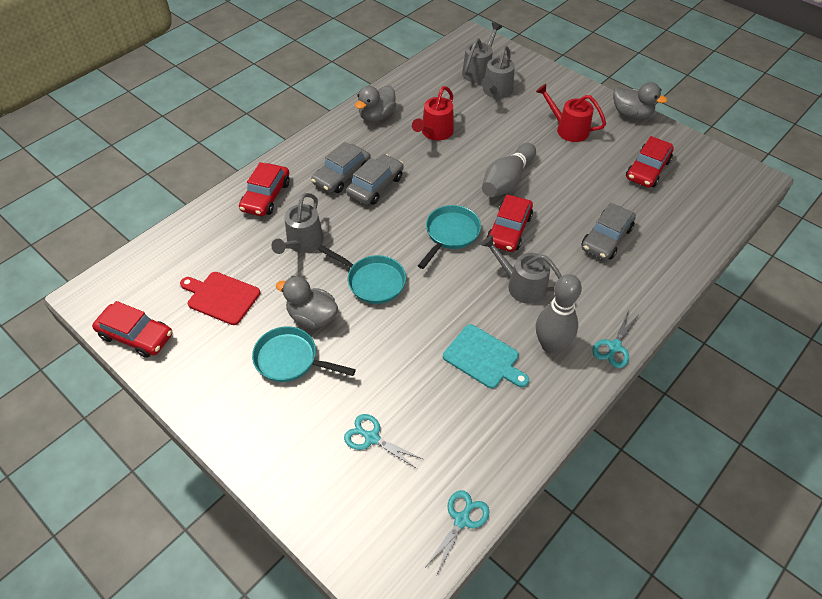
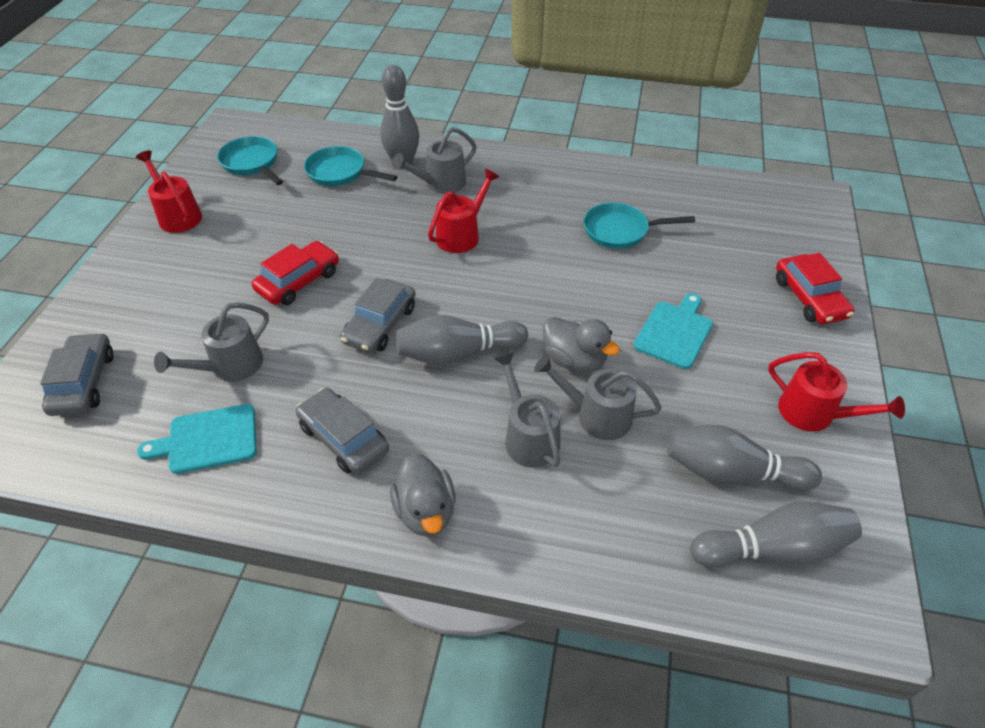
grey bowling pin: [482,143,536,197] [536,274,582,354] = 2 -> [380,65,419,169] [396,315,528,365] [667,425,822,491] [690,502,862,567] = 4
grey duck: [276,277,338,329] [355,85,396,122] [613,82,667,119] = 3 -> [390,453,455,536] [543,317,620,373] = 2
red car: [92,301,173,358] [239,162,290,216] [487,195,533,252] [626,136,674,187] = 4 -> [252,241,339,305] [776,253,854,324] = 2
red cutting board: [180,272,260,325] = 1 -> none = 0
red watering can: [412,86,454,140] [536,84,606,142] = 2 -> [136,150,202,233] [428,169,499,253] [768,352,905,432] = 3
turquoise cutting board: [443,324,529,388] = 1 -> [137,404,257,474] [633,293,713,369] = 2
turquoise scissors: [344,414,423,469] [426,490,489,574] [592,311,640,368] = 3 -> none = 0

